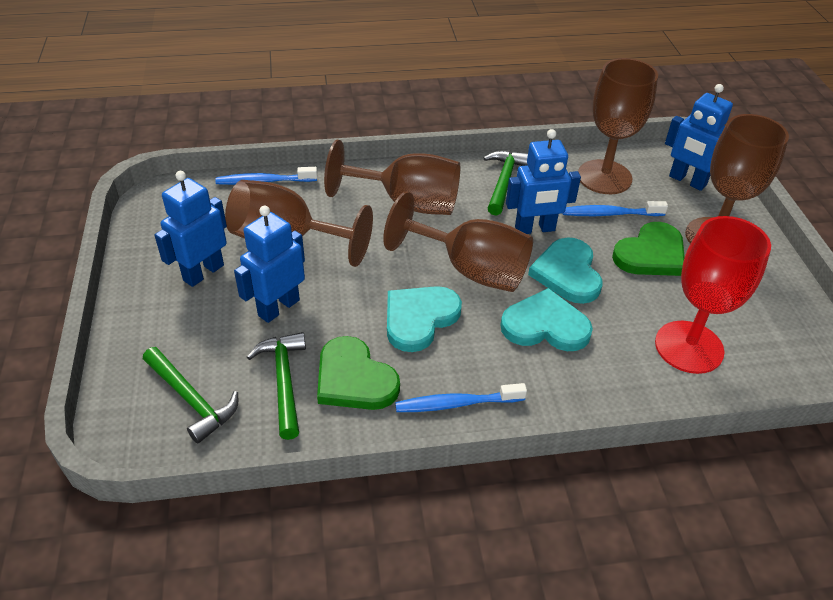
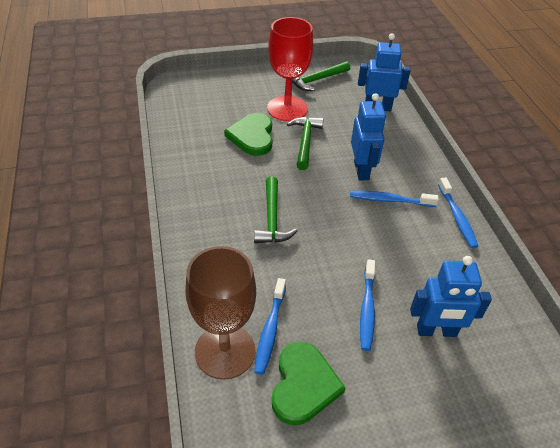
blue robot: [154,171,227,287] [234,206,305,323] [506,129,581,234] [665,84,733,191] = 4 -> [351,93,386,180] [358,33,411,111] [410,256,492,337] = 3
blue toothbrush: [215,167,317,185] [395,383,527,412] [562,201,668,216] = 3 -> [254,278,286,375] [350,191,439,207] [360,259,375,351] [438,178,478,248] = 4
brown goblet: [225,180,373,267] [324,140,460,215] [383,192,533,292] [578,58,658,194] [685,114,789,244] = 5 -> [186,246,256,380] = 1
turquoise heart: [387,286,462,352] [501,288,593,351] [528,237,602,304] = 3 -> none = 0

